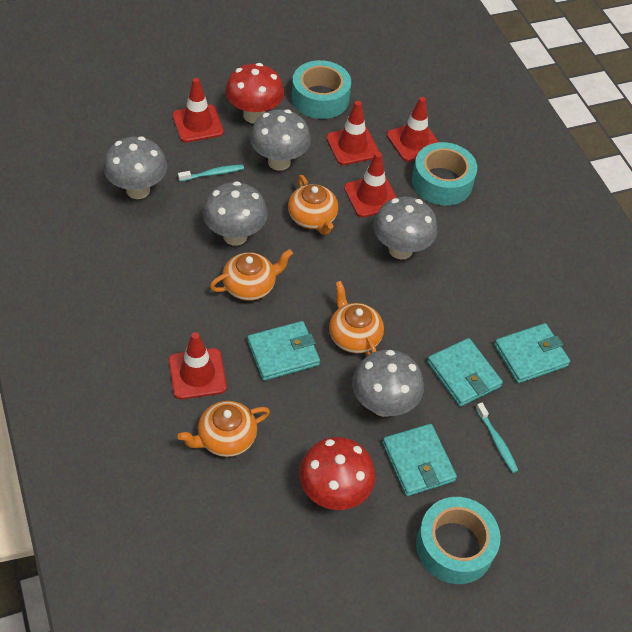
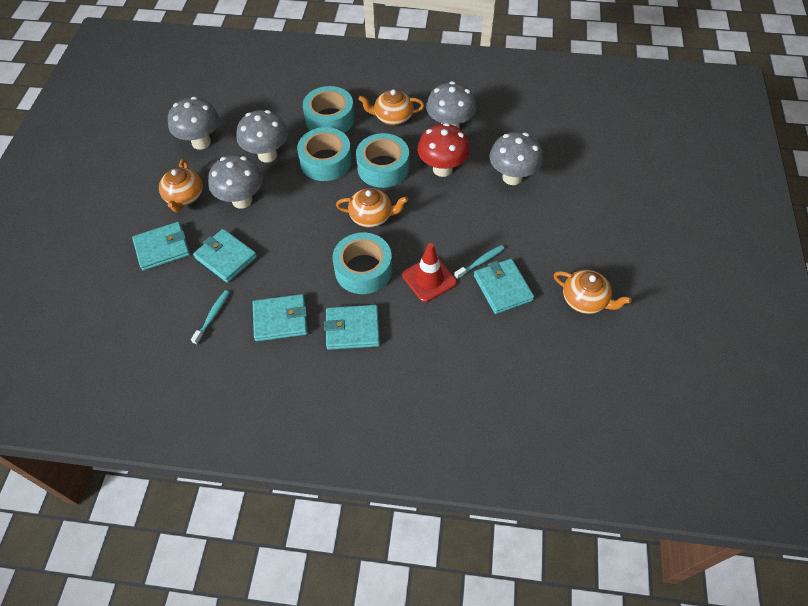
red mushroom: [225,63,284,123] [299,437,376,510] = 2 -> [417,123,470,177] = 1
red traffic cone: [169,332,227,399] [172,78,224,143] [326,101,379,165] [344,152,397,217] [387,97,439,162] = 5 -> [402,243,457,302] = 1
turquoise tape: [292,60,351,119] [412,142,477,205] [416,497,501,584] = 3 -> [297,127,352,181] [303,86,355,133] [332,233,392,294] [356,133,409,188] = 4
turquoise wallet: [247,321,320,381] [382,424,457,496] [427,338,503,407] [494,323,570,383] = 4 -> [132,222,190,271] [193,229,257,283] [253,294,308,341] [324,305,380,350] [474,259,534,314] = 5

